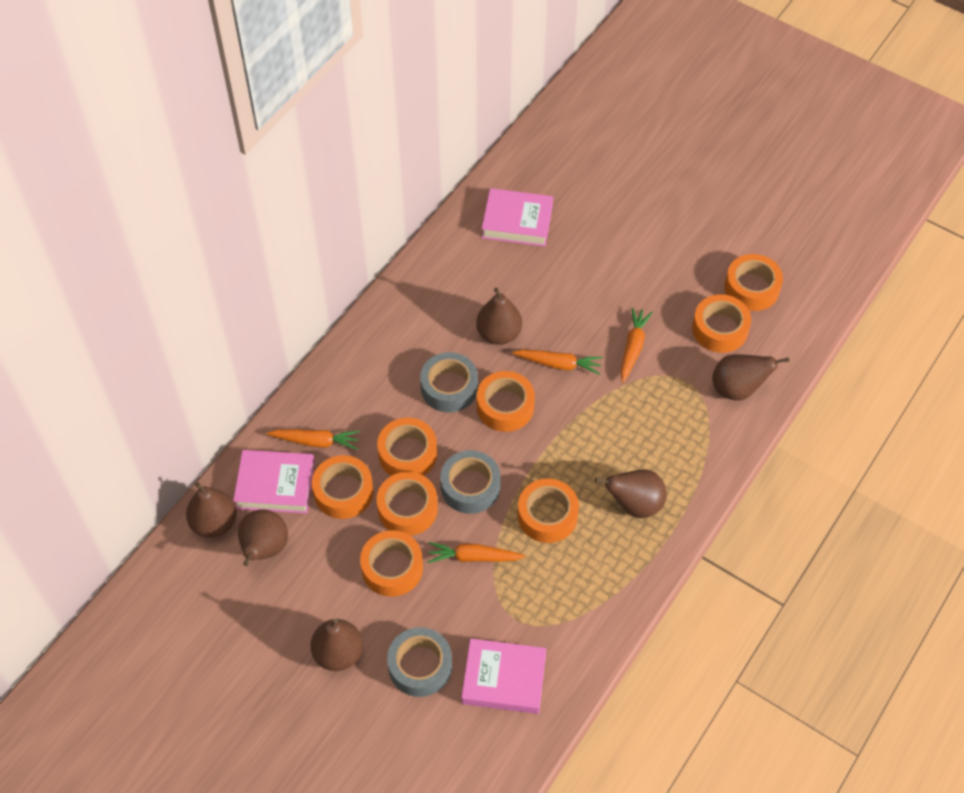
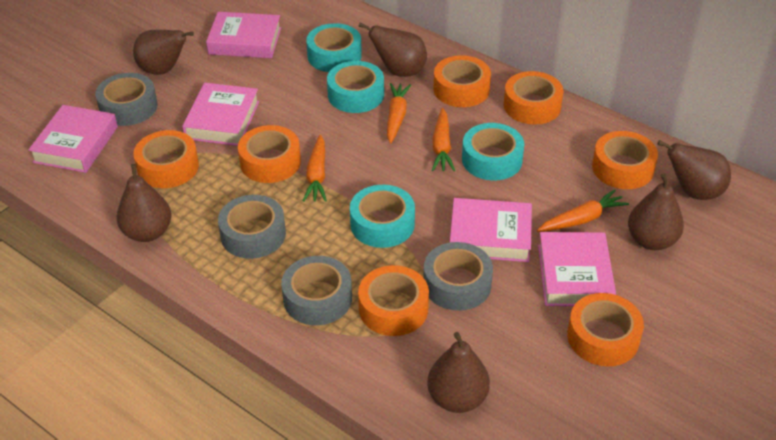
grey tape: [387,627,452,697] [420,352,478,413] [440,450,501,514] = 3 -> [95,73,158,126] [218,195,286,259] [281,256,352,325] [423,242,493,311] = 4
orange tape: [312,455,374,519] [360,530,423,597] [377,418,437,476] [377,472,438,536] [477,371,535,432] [518,478,579,543] [692,294,751,353] [725,254,783,311] = 8 -> [133,130,199,188] [238,125,301,183] [358,265,429,336] [434,55,491,107] [504,71,563,125] [567,293,644,366] [592,131,658,189] = 7
pink book: [233,450,315,514] [462,639,547,714] [482,188,553,246] = 3 -> [28,105,118,173] [182,83,259,146] [206,12,281,58] [450,198,532,262] [538,232,616,306] = 5
turquoise tape: none = 0 -> [306,23,362,72] [327,61,384,113] [350,185,415,248] [462,123,524,180] = 4

